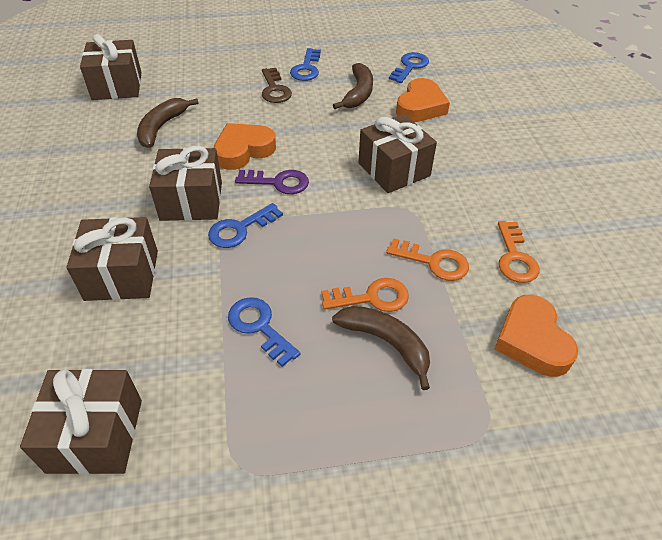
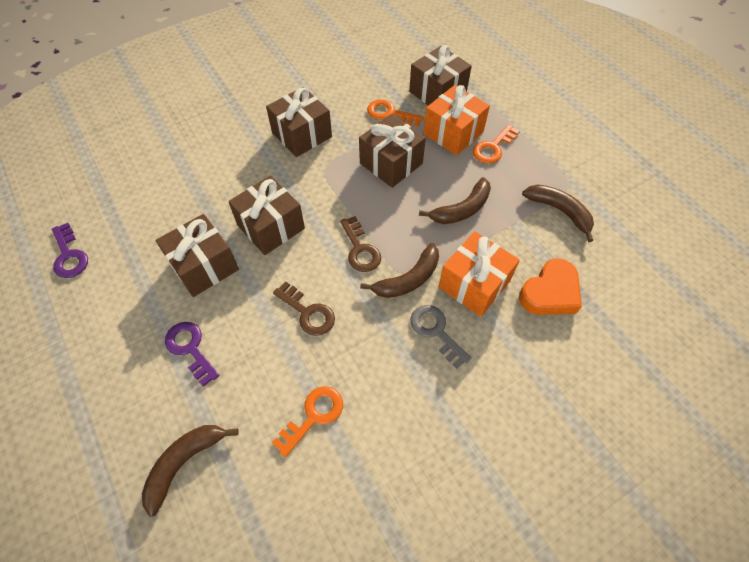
blue key: [208,203,283,248] [228,297,300,367] [290,48,321,81] [389,52,429,83] = 4 -> none = 0
brown banana: [137,98,199,148] [332,306,430,390] [333,63,373,109] = 3 -> [142,425,239,516] [360,243,439,298] [419,177,491,224] [522,184,594,242] = 4
brown key: [262,68,292,103] = 1 -> [273,281,335,336] [340,216,381,272] = 2
grey key: none = 0 -> [410,305,471,369] = 1
orange gift: none = 0 -> [423,85,490,155] [439,231,520,317] = 2
orange heart: [214,123,276,170] [396,78,450,122] [495,295,578,377] = 3 -> [519,258,582,315] = 1
purple key: [235,170,309,194] = 1 -> [52,223,88,278] [165,322,220,387] = 2

